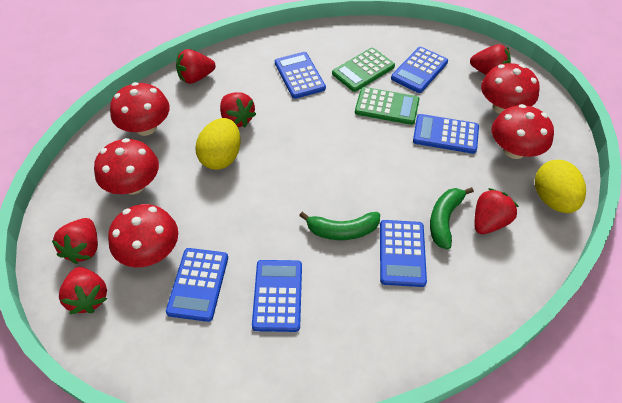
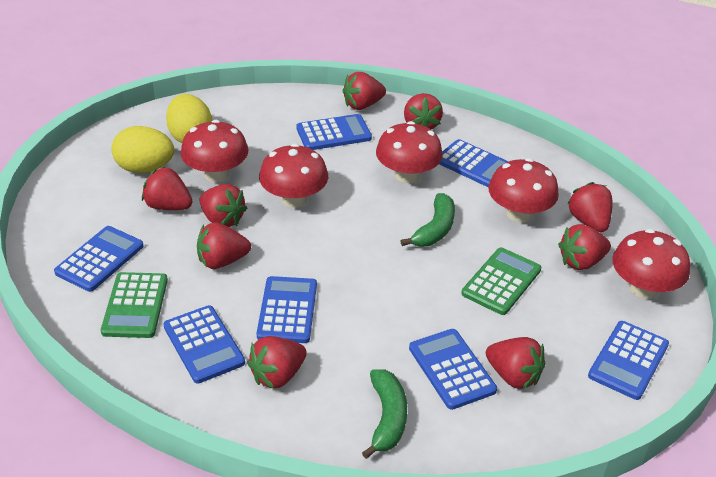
blue calculator: [166,248,228,322] [252,260,302,332] [275,52,326,99] [380,220,427,287] [391,47,448,93] [413,114,479,154] = 6 -> [54,226,144,292] [163,305,245,384] [257,276,317,343] [296,114,372,150] [409,329,497,410] [439,139,509,187] [588,321,669,400] = 7
red strawberry: [51,218,98,264] [59,267,107,314] [176,49,216,84] [220,92,256,127] [470,44,511,75] [475,188,519,234] = 6 -> [142,167,193,210] [197,222,251,269] [199,184,247,227] [248,336,307,389] [343,72,386,110] [404,93,443,130] [486,337,546,389] [558,224,611,270] [567,182,612,232] = 9

